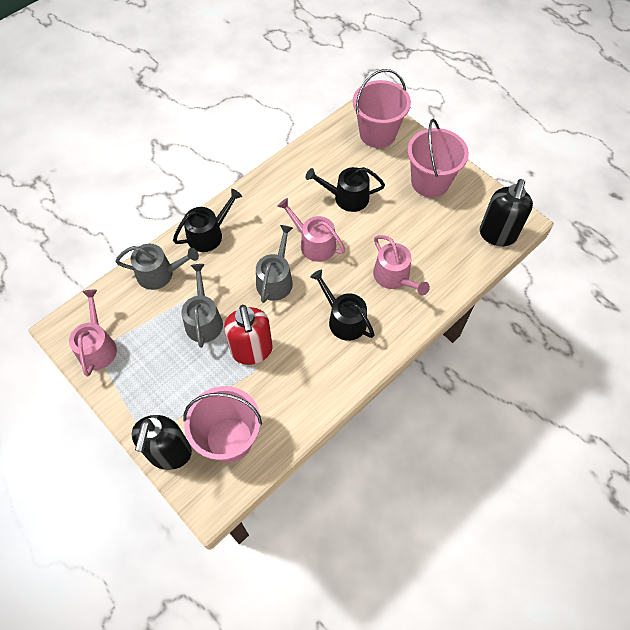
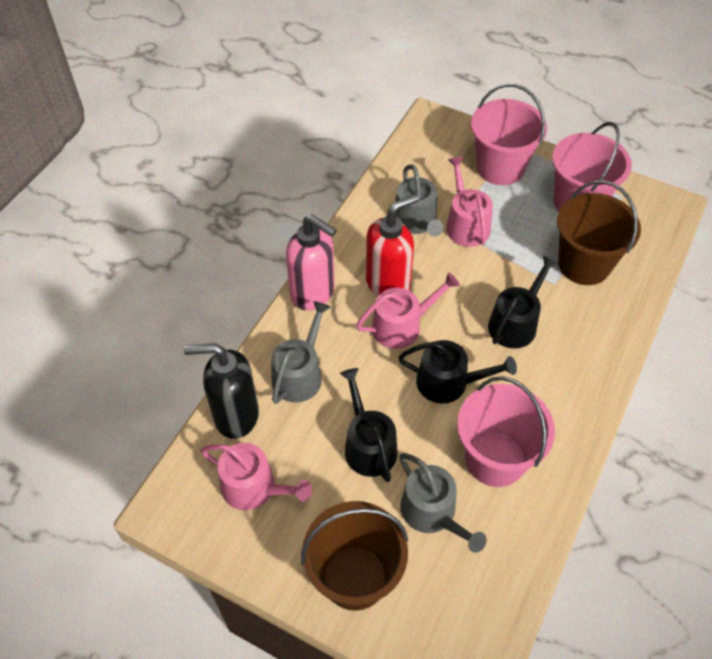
black soap dispenser: [132,415,192,470] [480,179,533,246] = 2 -> [184,343,259,439] = 1
brown bucket: none = 0 -> [301,501,408,611] [557,180,641,285] = 2
pink soap dispenser: none = 0 -> [286,215,337,311] = 1

